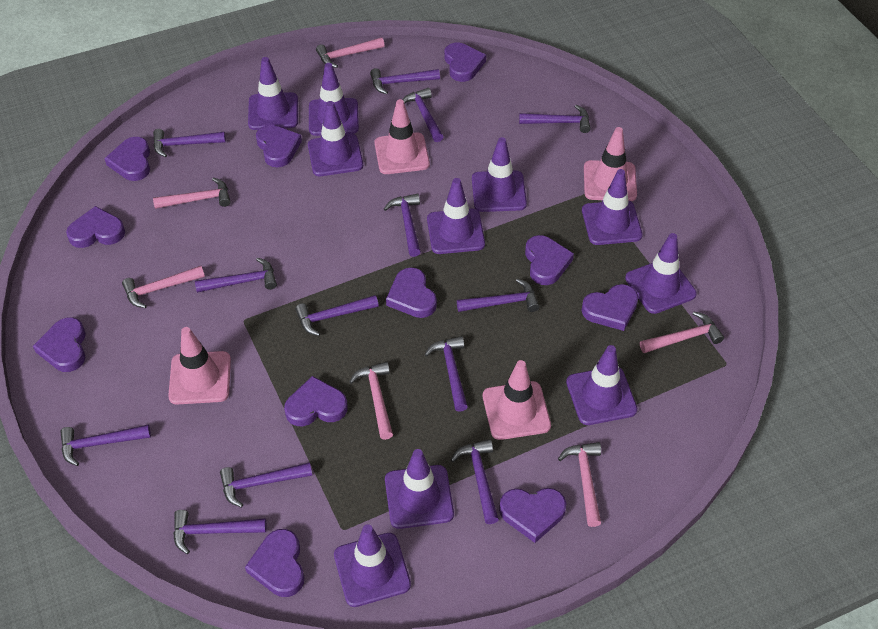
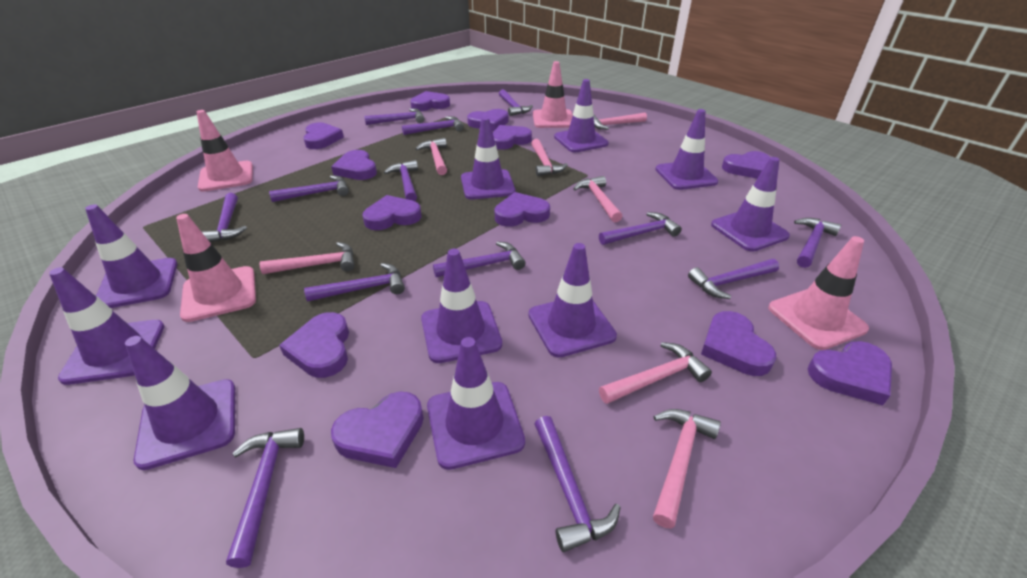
pink hammer: [122,266,205,308] [153,178,231,209] [316,37,385,68] [349,362,393,440] [558,442,601,527] [640,311,724,353] = 6 -> [260,242,355,274] [415,138,447,175] [531,139,568,176] [573,176,623,223] [593,113,647,130] [599,342,712,404] [653,409,721,529] = 7
purple heart: [33,317,86,372] [66,206,125,248] [104,137,150,181] [245,529,304,597] [256,125,302,168] [284,376,348,426] [386,267,437,318] [445,43,486,82] [499,488,566,543] [525,235,574,285] [581,284,638,331] = 11 -> [279,312,349,378] [303,122,344,149] [331,150,377,180] [331,392,424,468] [362,195,421,230] [410,91,450,111] [467,109,509,131] [493,125,532,150] [494,192,550,227] [701,311,776,376] [722,151,770,179] [807,341,892,405] = 12

